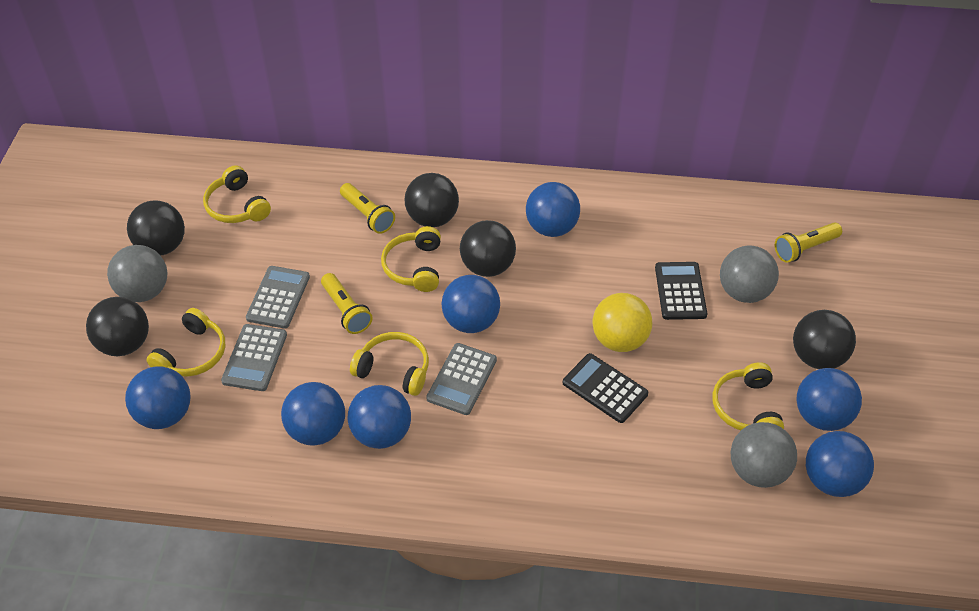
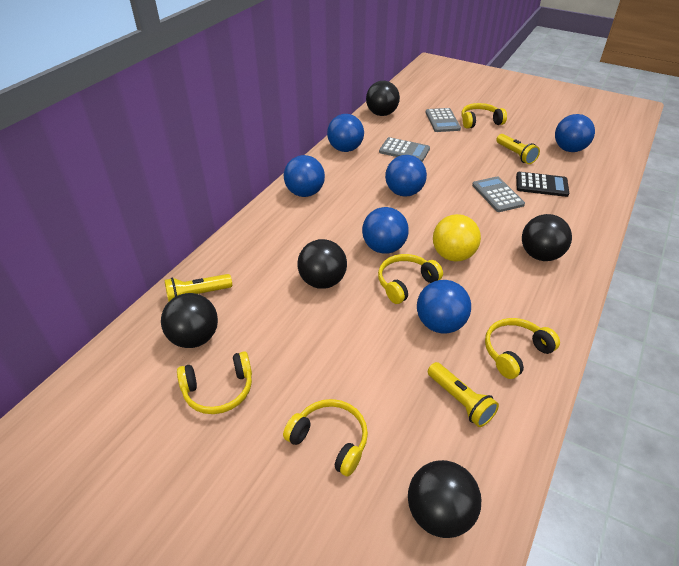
black calculator: [562,353,648,423] [655,262,707,320] = 2 -> [516,172,569,197] = 1
blue ball: [125,366,191,429] [281,382,345,446] [348,385,411,449] [442,275,500,333] [526,182,580,237] [796,368,862,431] [806,431,874,497] = 7 -> [284,155,325,197] [327,114,364,152] [362,207,409,254] [385,155,427,196] [417,280,471,334] [555,114,595,152] = 6
grey ball: [107,245,168,302] [720,245,779,303] [731,422,797,488] = 3 -> none = 0

